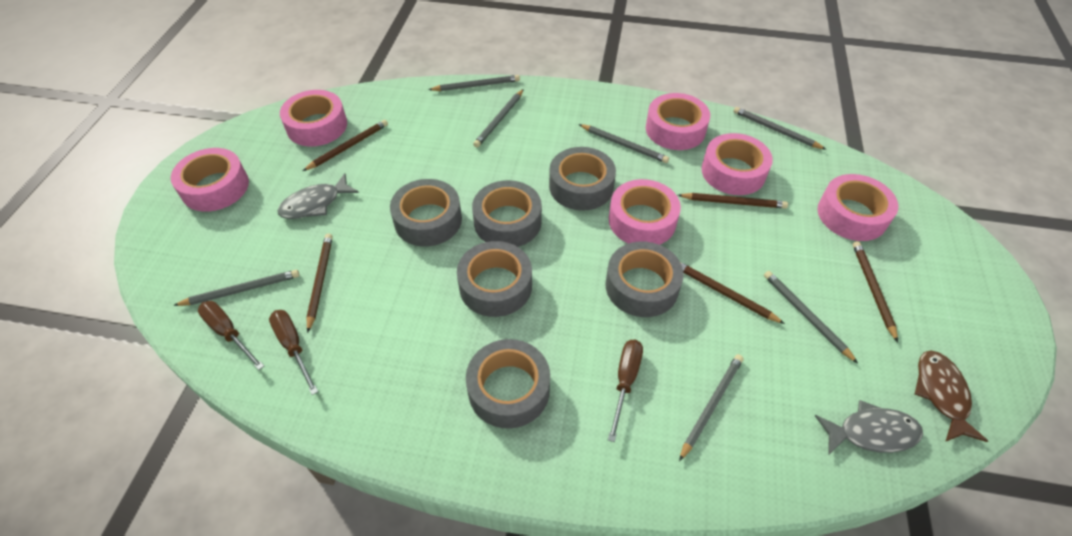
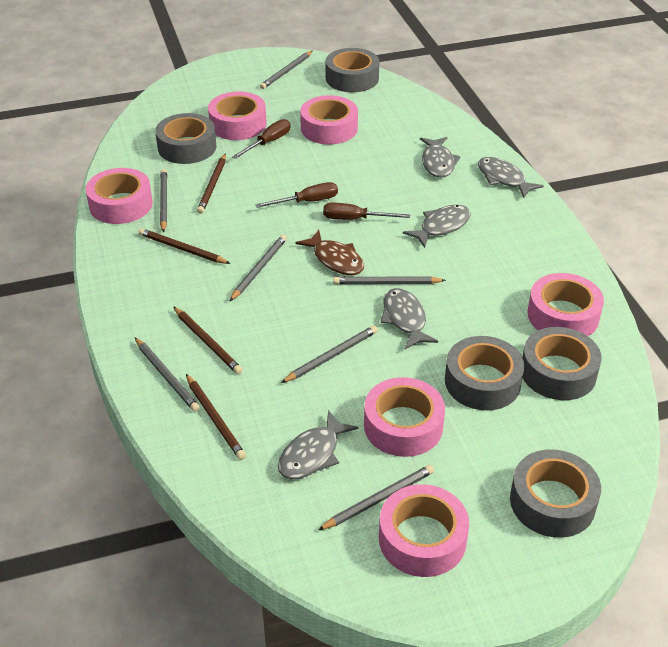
brown pencil: [303,120,388,171] [306,233,333,333] [678,193,788,209] [680,262,785,324] [853,241,898,343] = 5 -> [139,228,231,264] [173,306,243,374] [186,374,246,460] [197,153,226,214] = 4
grey fish: [277,173,359,219] [815,400,923,455] = 2 -> [278,410,358,479] [381,288,438,349] [403,205,471,248] [420,137,461,178] [478,157,544,198] = 5
grey tape: [390,179,462,247] [457,241,532,317] [466,339,550,429] [472,180,542,247] [549,147,616,211] [605,242,684,317] = 6 -> [155,113,217,164] [326,48,379,92] [445,336,525,410] [510,449,601,538] [522,327,601,400] = 5

